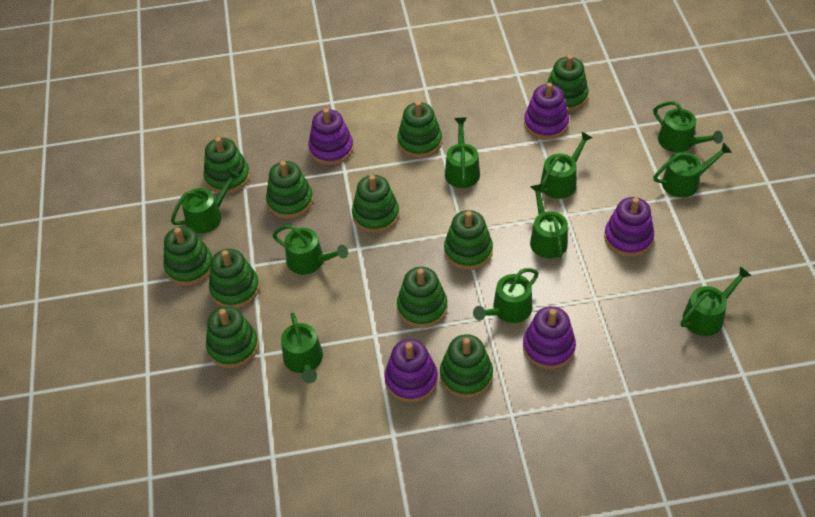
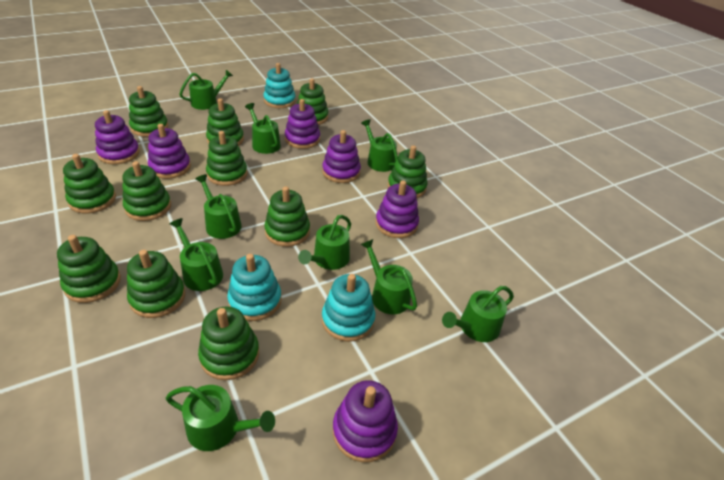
green watering can: [171,169,240,233] [273,225,348,275] [281,312,323,384] [445,118,480,188] [473,268,539,323] [530,184,568,258] [540,132,593,199] [653,101,723,152] [653,142,732,198] [680,266,752,336] = 10 -> [166,385,275,451] [169,218,223,291] [179,70,233,110] [195,174,242,239] [245,103,281,154] [298,215,351,270] [360,239,417,314] [361,119,398,172] [442,286,514,342] = 9
purple stacking toy: [308,108,354,165] [385,339,438,403] [523,306,576,369] [524,83,569,140] [604,197,654,257] = 5 -> [95,110,140,164] [148,124,191,179] [285,99,320,149] [322,130,361,183] [333,380,398,462] [375,180,419,238] = 6
turquoise stacking toy: none = 0 -> [227,254,282,321] [263,63,296,108] [322,274,375,342] = 3

